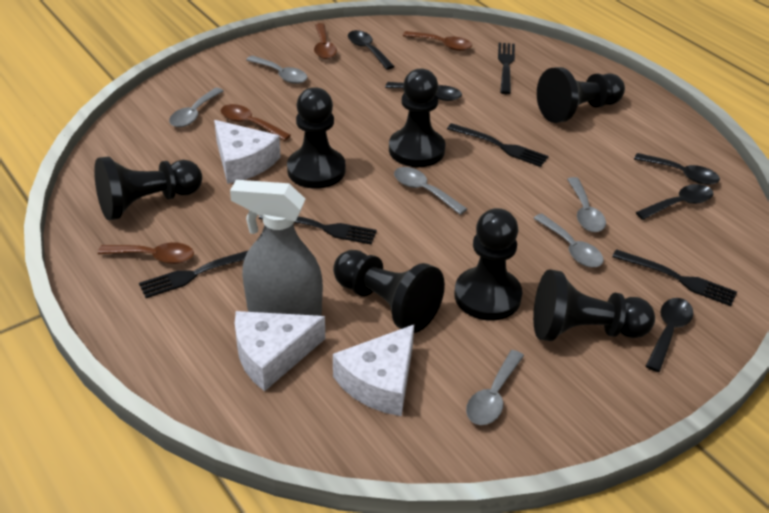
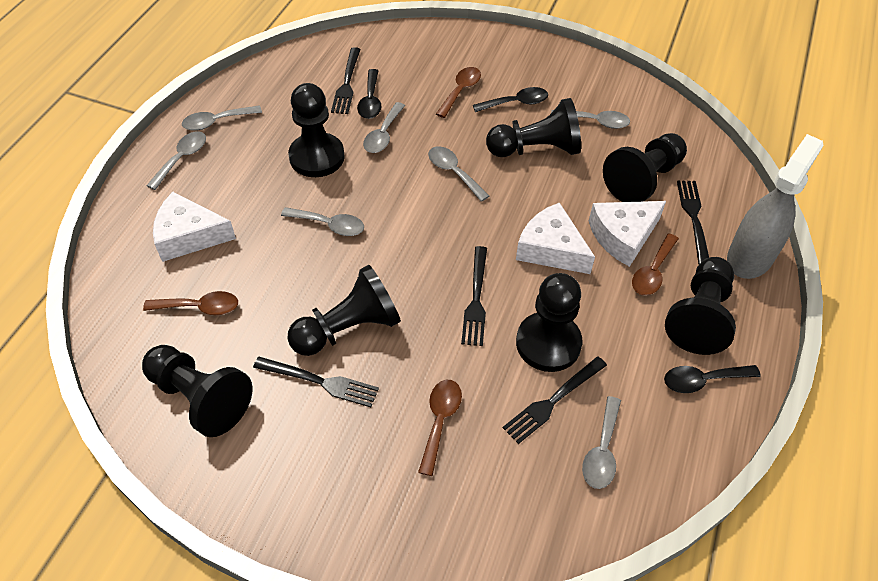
black spoon: [348,30,395,70] [385,82,462,101] [634,153,720,185] [636,184,713,220] [646,298,693,372] = 5 -> [357,69,381,119] [473,87,548,112] [664,365,761,393] = 3
grey spoon: [169,88,223,127] [246,56,307,84] [394,167,467,215] [466,350,524,425] [533,214,604,267] [567,177,606,232] = 6 -> [146,131,206,190] [182,105,262,131] [281,207,364,236] [363,102,405,153] [428,146,489,202] [551,110,630,129] [582,396,621,489] = 7

